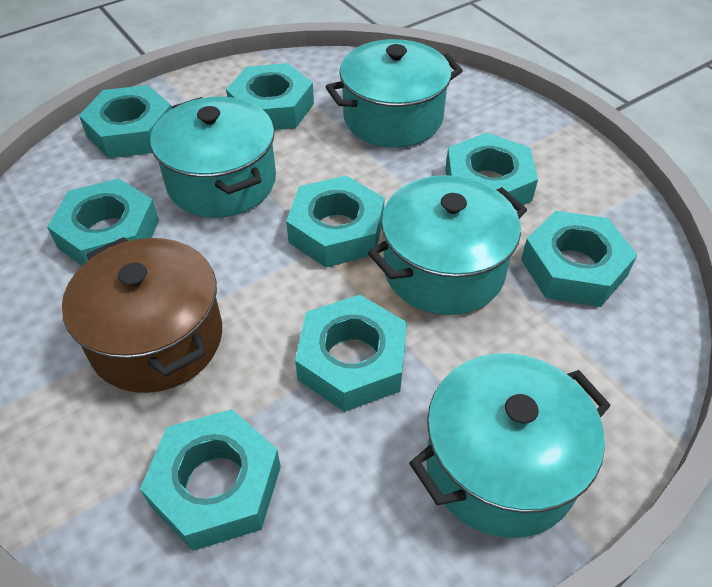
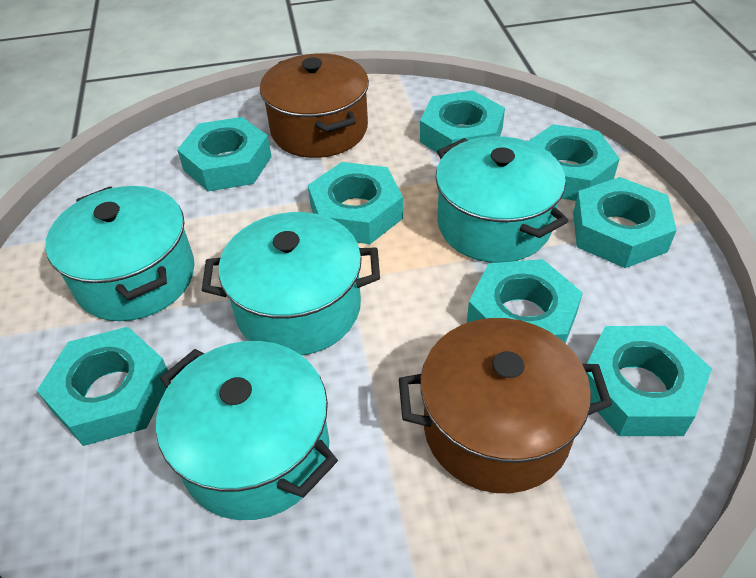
brown pot: [62,237,222,393] = 1 -> [260,53,369,158] [399,318,612,493] = 2

